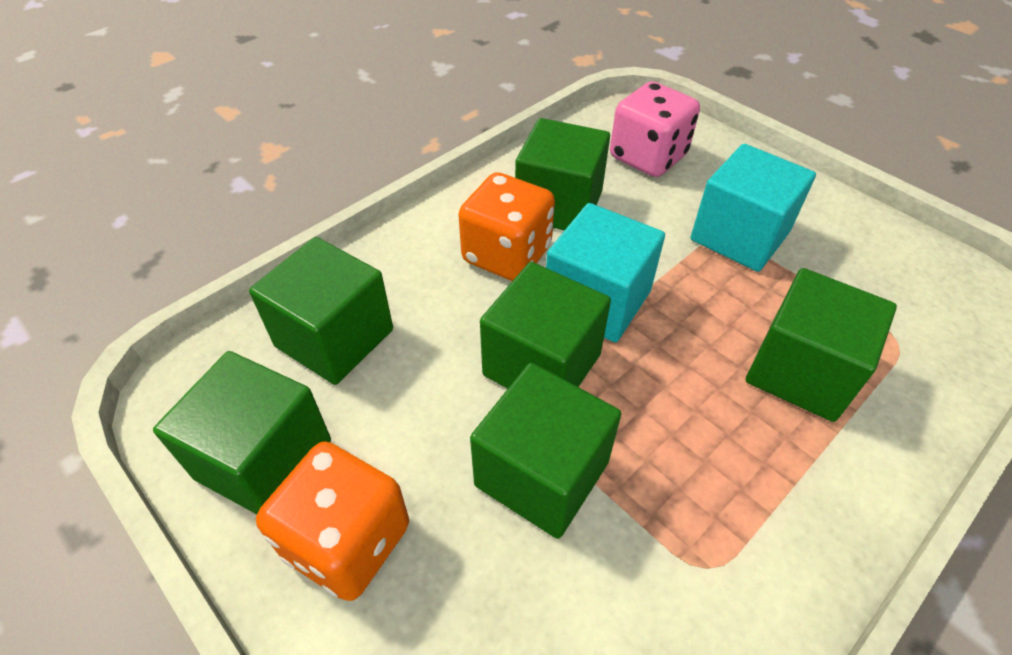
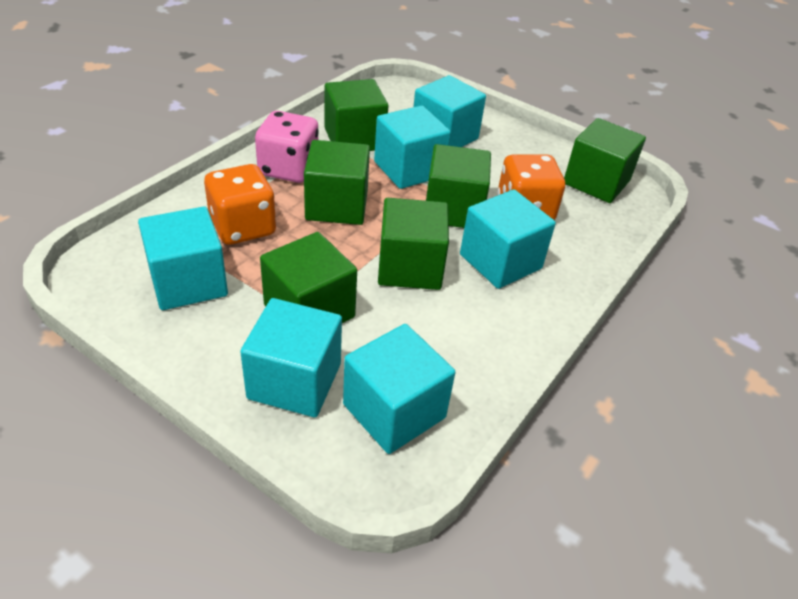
turquoise cube: [546,203,665,342] [690,144,816,272] = 2 -> [138,206,228,310] [240,298,342,417] [343,324,456,454] [374,105,451,189] [414,75,486,147] [460,190,556,289] = 6

